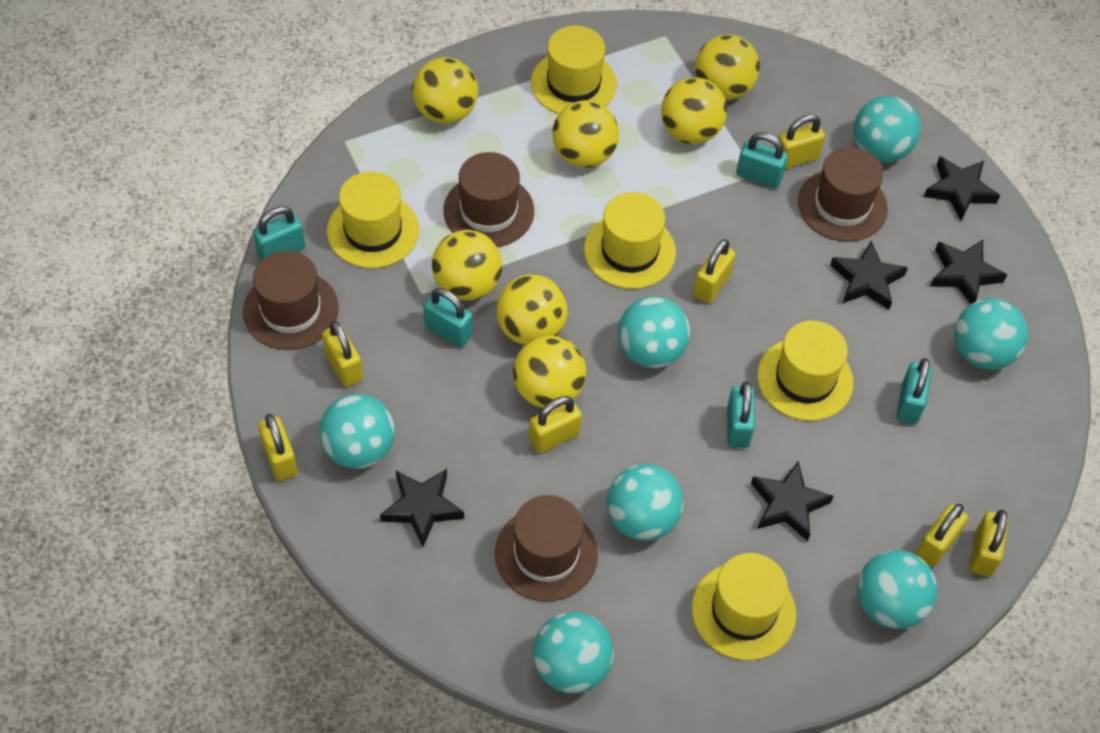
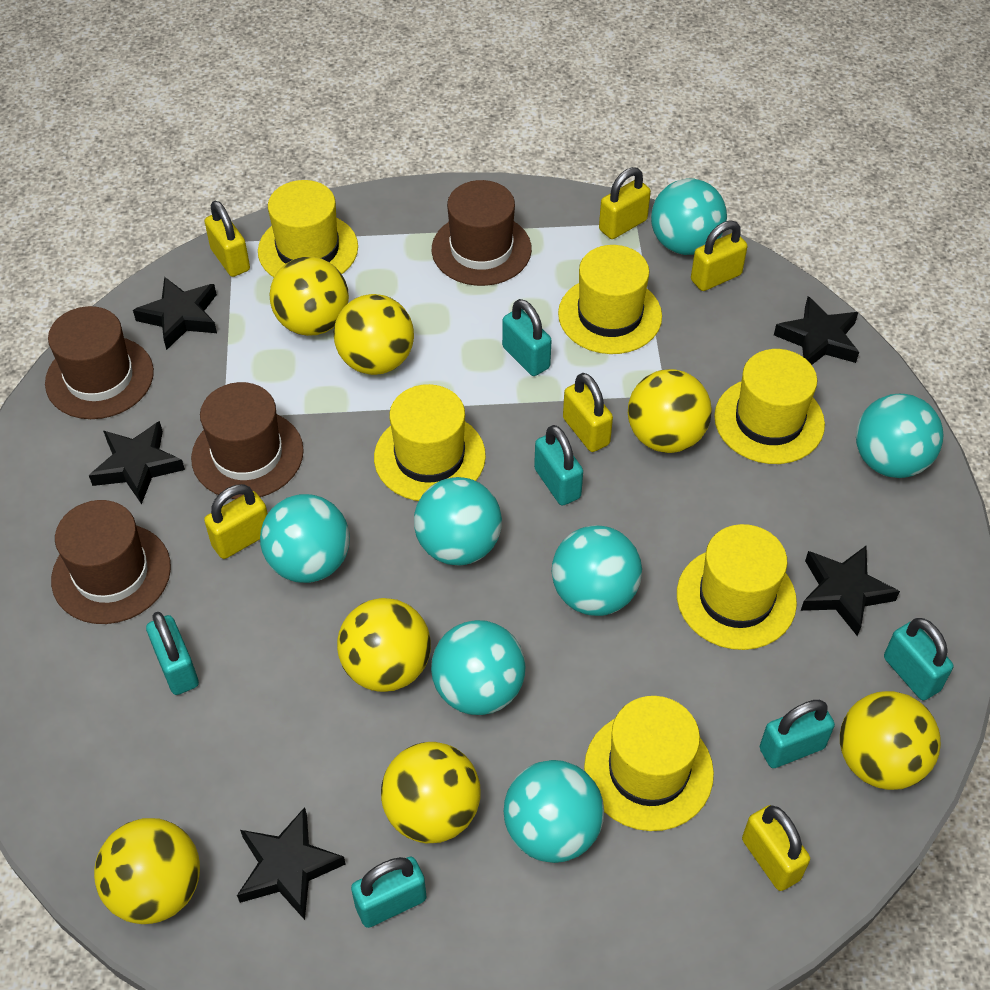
turquoise padlock: [253,206,305,260] [423,288,473,347] [727,382,755,448] [736,132,788,189] [896,358,932,424] = 5 -> [146,612,199,695] [351,857,426,928] [502,299,552,376] [534,425,583,506] [759,700,835,768] [884,618,953,700] = 6
yellow hat: [327,172,419,268] [531,25,617,114] [584,192,676,289] [692,553,796,660] [757,321,853,421] = 5 -> [258,180,358,277] [374,384,486,501] [558,245,662,354] [584,696,714,831] [677,524,797,650] [714,349,825,464] = 6
yellow padlock: [258,414,298,481] [322,321,363,387] [529,396,582,453] [693,239,736,303] [778,114,825,169] [916,504,968,567] [970,510,1009,577] = 7 -> [204,201,250,277] [204,484,268,559] [563,373,613,452] [599,167,651,239] [691,221,747,291] [742,805,810,891] = 6

